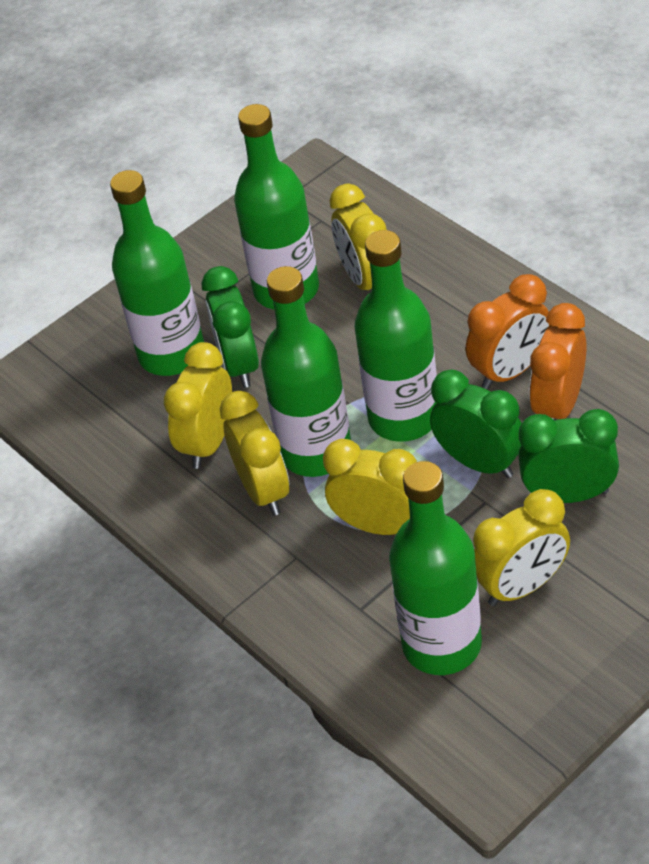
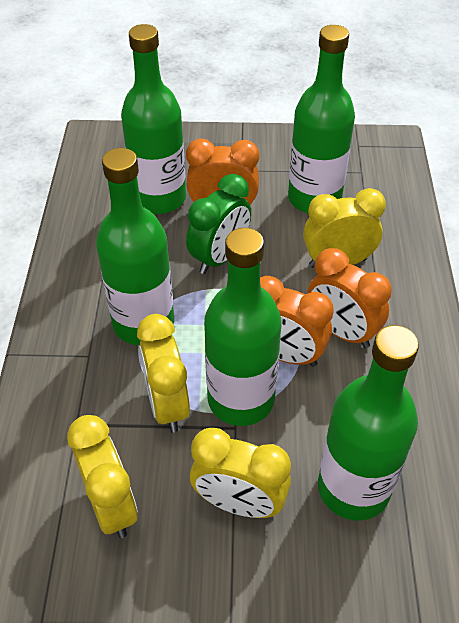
green clock: [202,266,259,388] [430,370,522,478] [519,409,619,503] = 3 -> [186,174,251,274] = 1
orange clock: [466,274,551,389] [529,303,587,420] = 2 -> [186,138,259,210] [260,276,334,367] [307,248,392,348] = 3
yellow clock: [164,342,232,469] [220,391,289,516] [323,439,417,535] [329,184,387,290] [473,489,570,606] = 5 -> [67,415,138,538] [137,314,190,433] [190,428,291,518] [303,188,386,268] = 4

